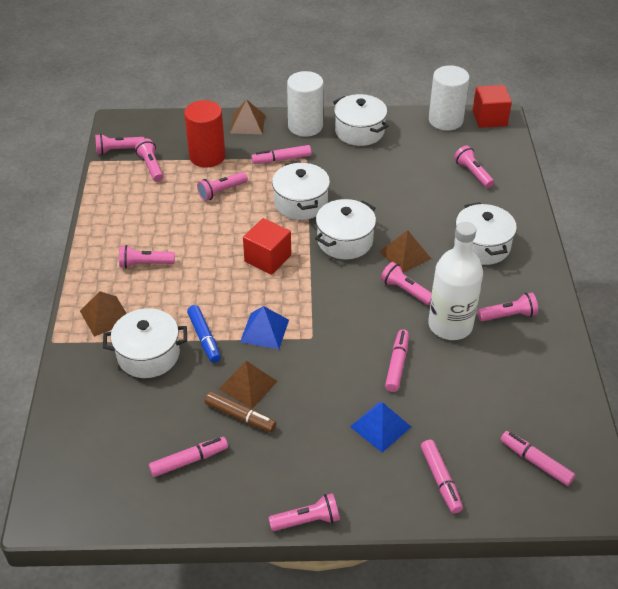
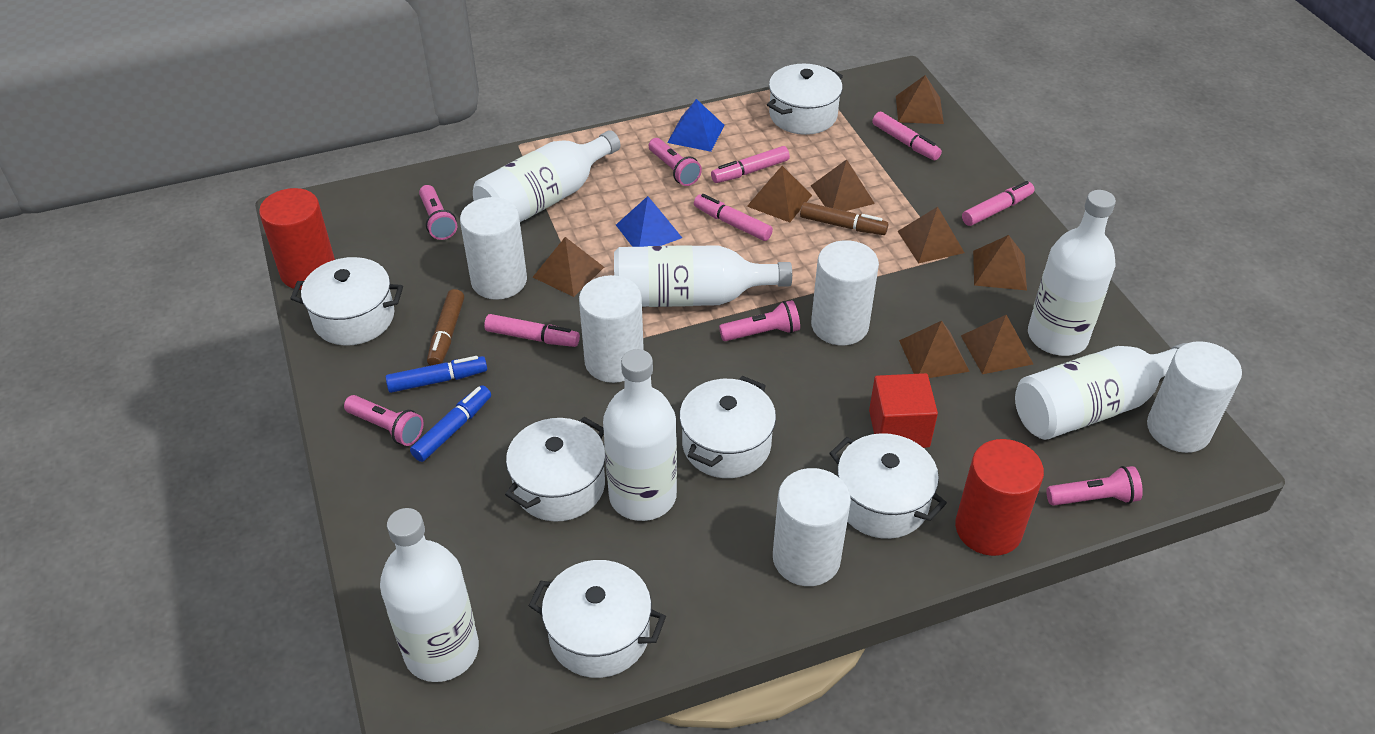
blue marker: [187,305,221,363] = 1 -> [385,356,487,393] [410,385,491,462] = 2
brown marker: [205,391,276,432] = 1 -> [427,289,464,366] [800,202,888,235] = 2
brown pyramid: [80,291,127,337] [219,361,278,409] [230,99,265,134] [379,230,431,273] = 4 -> [533,237,604,297] [747,166,812,222] [811,159,875,211] [896,75,944,124] [898,207,965,263] [899,321,970,378] [961,315,1033,374] [973,235,1027,290] = 8
pink flashlight: [95,134,144,155] [119,245,175,268] [135,139,164,182] [197,172,248,201] [268,493,340,531] [381,262,432,305] [454,146,494,188] [478,292,538,321] = 8 -> [344,395,424,446] [419,185,457,240] [649,138,702,186] [719,300,800,341] [1046,466,1143,506] = 5
red cube: [243,218,291,275] [472,85,512,128] = 2 -> [869,373,938,448] = 1
red cylinder: [184,100,225,168] = 1 -> [259,188,335,290] [955,439,1044,556] = 2
white bottle: [428,222,483,340] = 1 -> [380,508,479,682] [473,130,621,222] [603,349,677,521] [614,245,792,307] [1015,343,1187,440] [1028,190,1116,356] = 6
white cylinder: [287,71,323,137] [429,65,470,131] = 2 -> [460,197,527,300] [579,275,644,383] [773,468,851,586] [811,240,879,345] [1147,341,1242,453] = 5
white pot: [103,308,187,378] [272,161,330,220] [315,199,376,259] [333,94,389,146] [454,202,517,265] = 5 -> [290,257,403,346] [505,417,605,522] [529,560,666,678] [679,376,776,478] [767,64,843,135] [829,433,947,539] = 6

